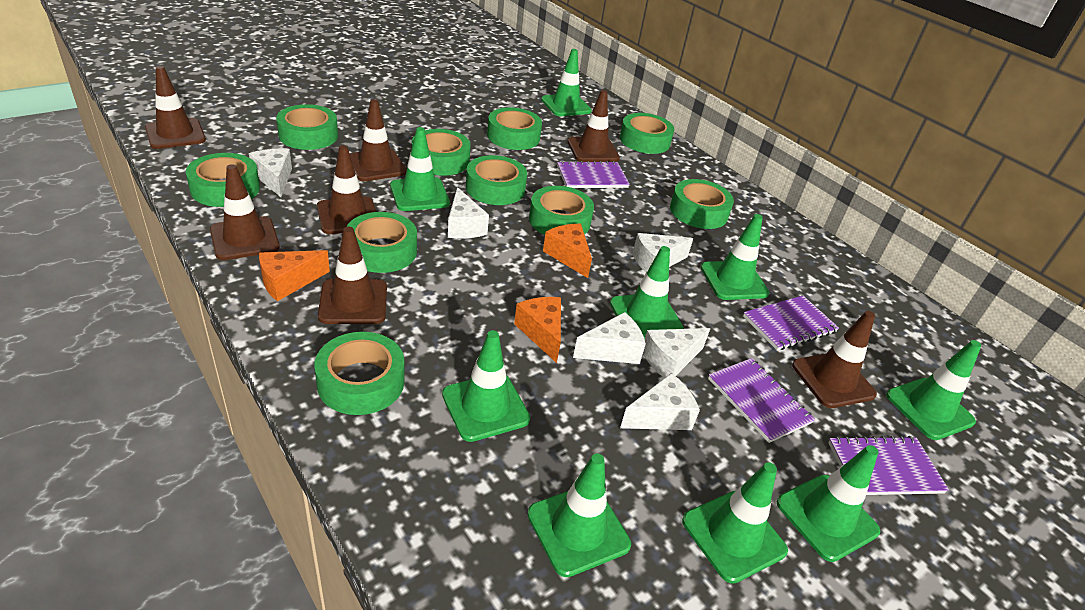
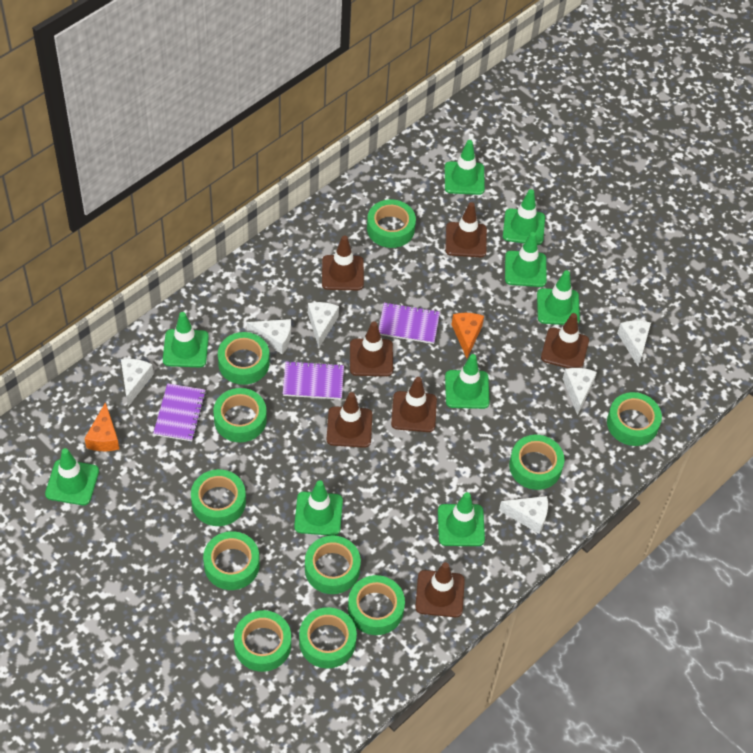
green tape: [186,153,260,207] [276,104,338,150] [314,332,405,415] [346,212,417,273] [412,129,471,176] [466,155,527,205] [487,107,542,150] [529,186,594,235] [620,113,674,154] [670,179,734,229] = 10 -> [191,469,246,526] [203,531,260,590] [213,388,267,442] [218,332,270,385] [234,610,291,672] [299,607,357,668] [305,535,361,594] [348,575,405,635] [367,199,416,248] [509,435,564,490] [607,392,662,446] = 11
orange cheese: [259,250,330,301] [514,297,561,363] [543,224,592,278] = 3 -> [84,402,119,451] [451,313,484,358] = 2
purple notebook: [557,161,630,188] [708,358,815,443] [743,296,839,350] [828,436,949,495] = 4 -> [153,383,206,441] [283,361,344,400] [379,302,440,344] = 3

